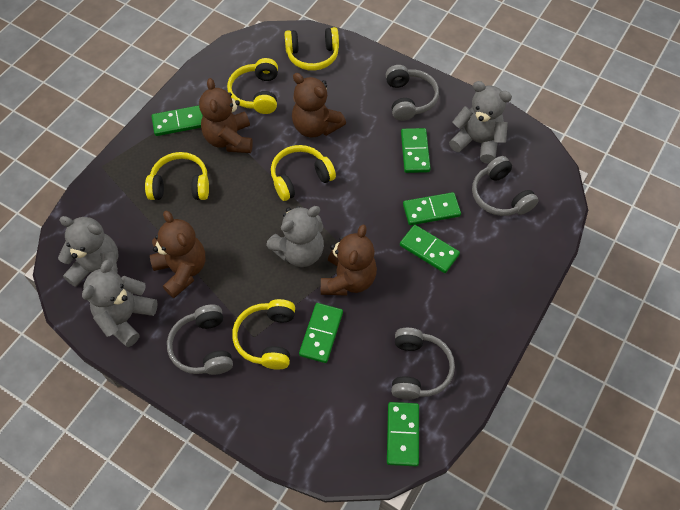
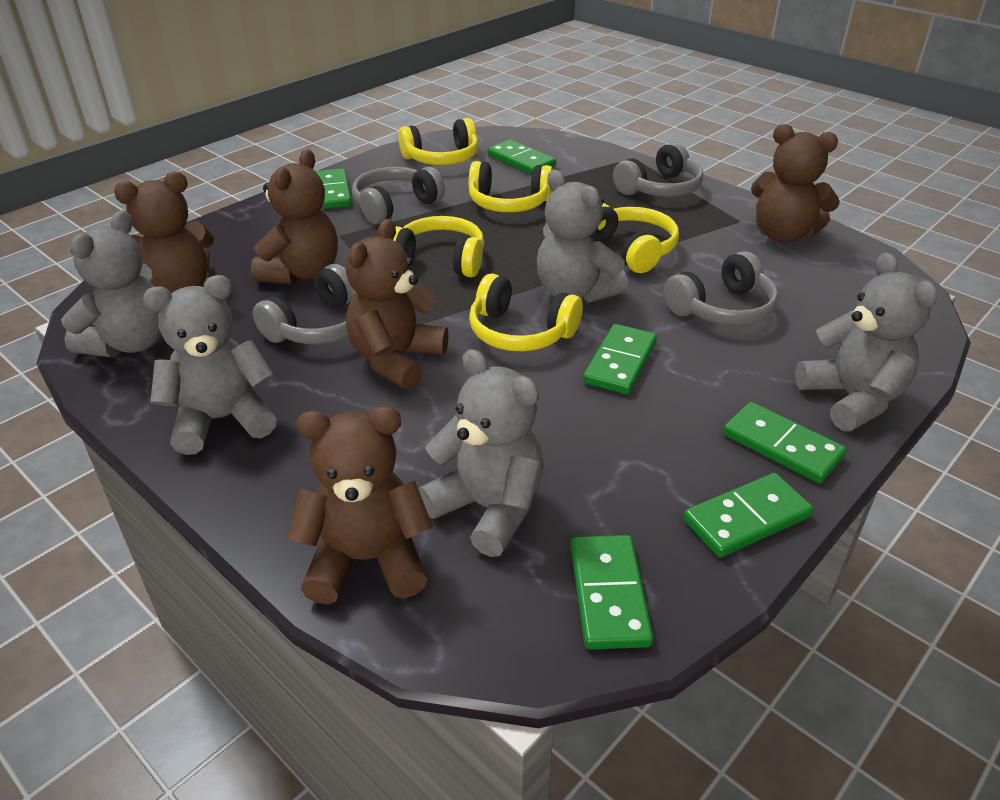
brown teddy bear: [150,211,206,298] [199,78,253,153] [292,73,346,138] [321,224,377,296] = 4 -> [114,172,215,293] [251,149,338,284] [287,406,433,605] [346,219,449,390] [751,124,840,243] = 5
grey teddy bear: [58,216,119,287] [82,260,158,347] [266,206,324,267] [449,81,512,164] = 4 -> [61,210,162,357] [143,275,277,455] [419,349,544,557] [537,170,628,303] [795,252,938,431] = 5

